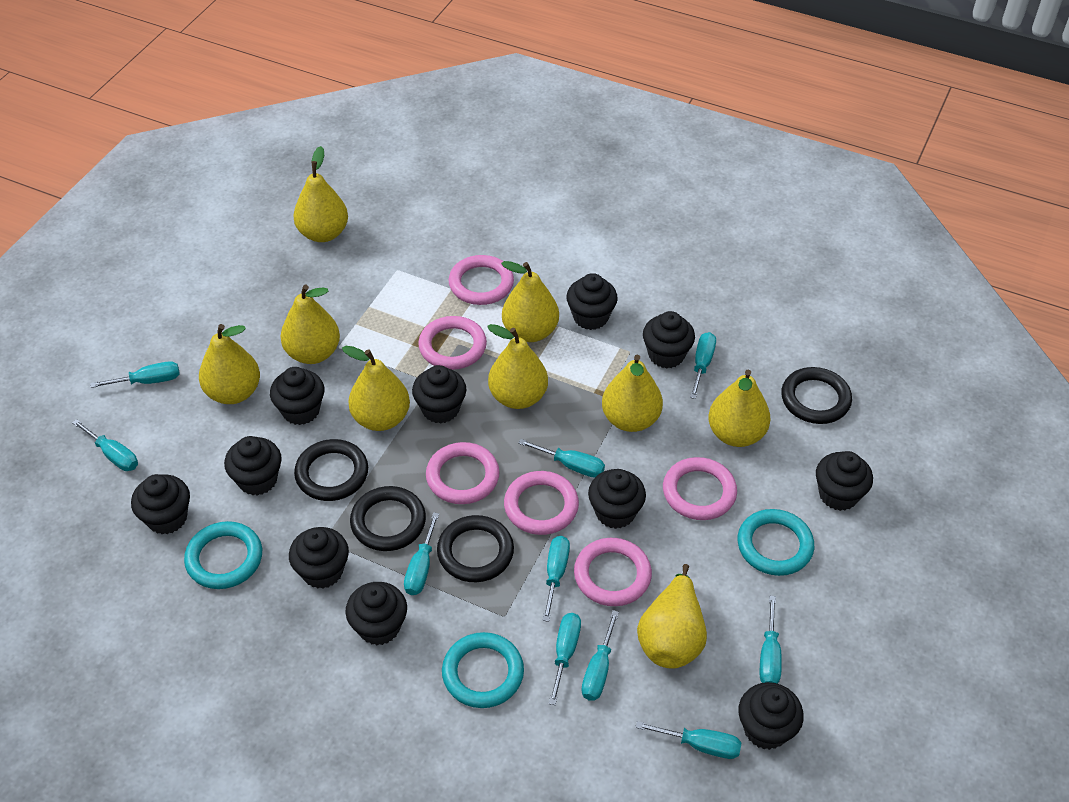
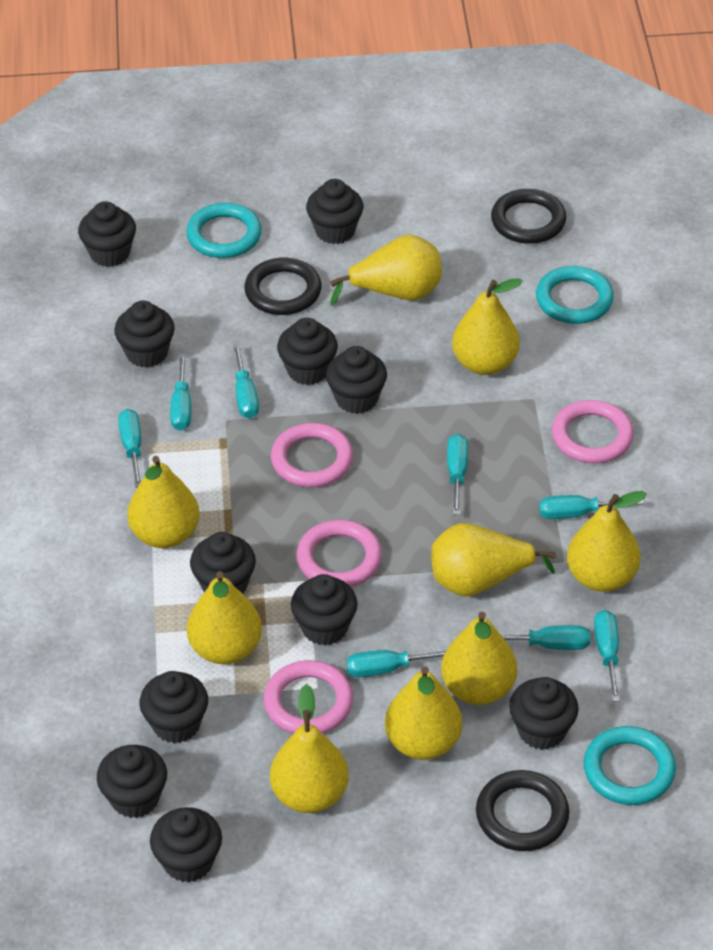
black ring: [294,439,368,501] [350,486,426,551] [437,515,514,582] [781,367,852,424] = 4 -> [244,258,322,315] [476,770,569,851] [491,189,566,244] = 3
pink ring: [418,316,487,370] [426,442,500,504] [449,255,514,305] [504,471,579,535] [574,538,652,606] [663,457,737,520] = 6 -> [264,660,353,734] [271,423,353,487] [296,520,382,587] [552,400,634,464] = 4
turquoise screwdriver: [72,419,138,471] [90,361,180,388] [404,512,439,595] [518,439,605,478] [543,536,570,622] [549,613,581,705] [581,610,619,701] [635,721,742,759] [690,332,716,399] [760,596,782,684] = 10 -> [118,409,141,488] [170,354,191,431] [233,343,259,419] [346,650,446,677] [447,434,468,515] [502,625,590,650] [539,495,644,519] [594,610,620,702] = 8

